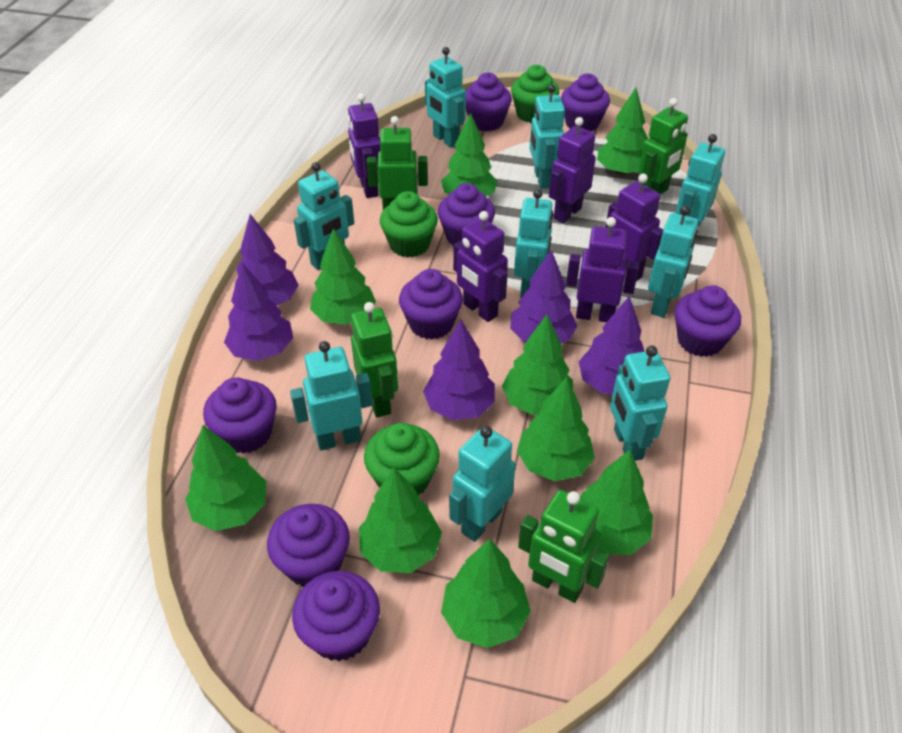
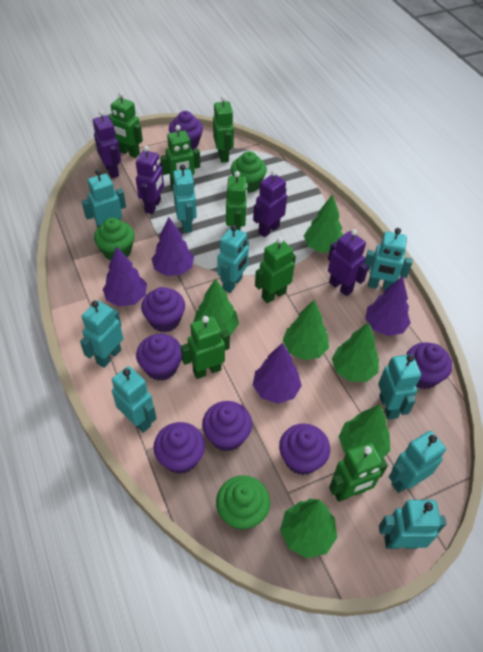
green robot: [351,302,398,417] [367,116,428,210] [518,490,609,603] [638,98,688,194] = 4 -> [108,92,143,158] [160,125,200,190] [181,316,230,379] [213,96,234,163] [226,171,247,230] [255,237,296,303] [329,443,388,502] = 7
green tree: [185,425,267,531] [310,228,376,325] [359,467,442,573] [441,112,497,197] [441,539,531,648] [502,315,573,415] [517,377,595,481] [580,450,653,555] [597,88,648,175] = 9 -> [194,279,239,335] [280,499,337,558] [283,300,329,360] [304,194,343,252] [332,322,379,382] [339,404,390,459] = 6
purple cupcake: [203,377,277,454] [267,504,350,587] [292,571,380,661] [399,269,463,340] [438,183,495,246] [466,72,512,131] [561,73,610,131] [675,285,741,357] = 8 -> [136,334,182,381] [141,287,185,332] [154,422,205,474] [169,111,203,150] [202,401,252,451] [279,423,330,475] [406,342,452,389] = 7
purple robot: [348,93,381,198] [453,211,508,322] [549,117,596,223] [566,217,639,322] [606,174,663,281] = 5 -> [93,110,121,178] [136,146,164,214] [253,170,287,237] [328,229,369,296] = 4
purple tree: [224,263,293,361] [235,214,299,306] [423,319,495,420] [510,250,577,343] [579,296,645,394] = 5 -> [103,246,147,307] [152,217,194,276] [253,343,302,404] [365,276,411,336] = 4

